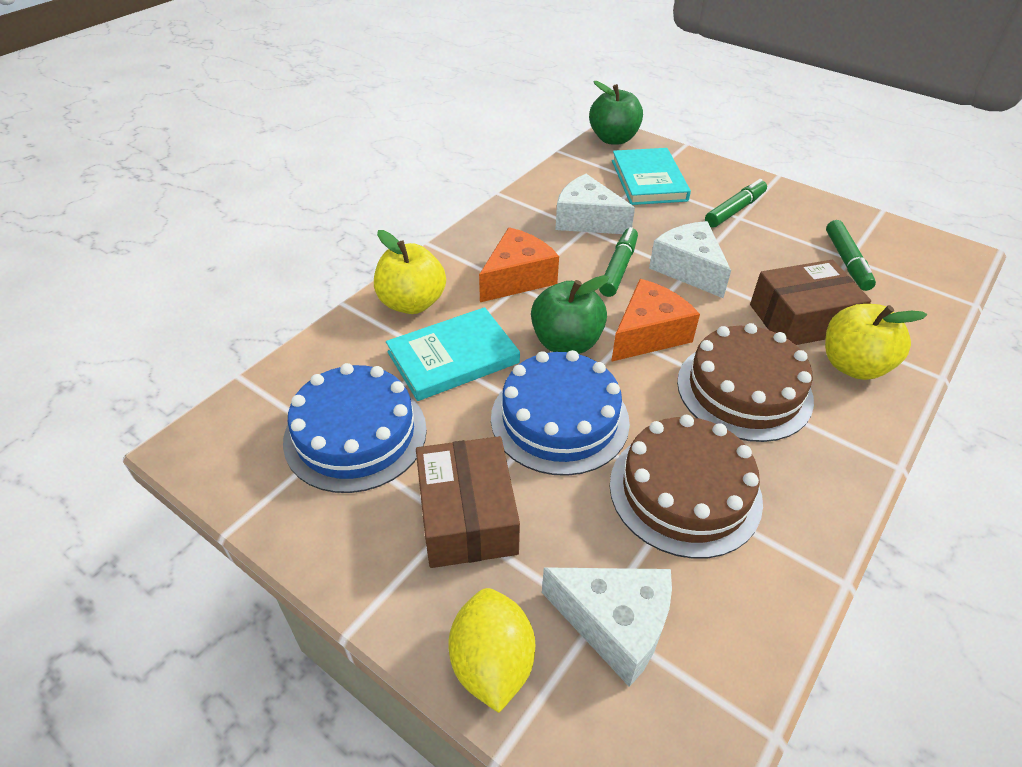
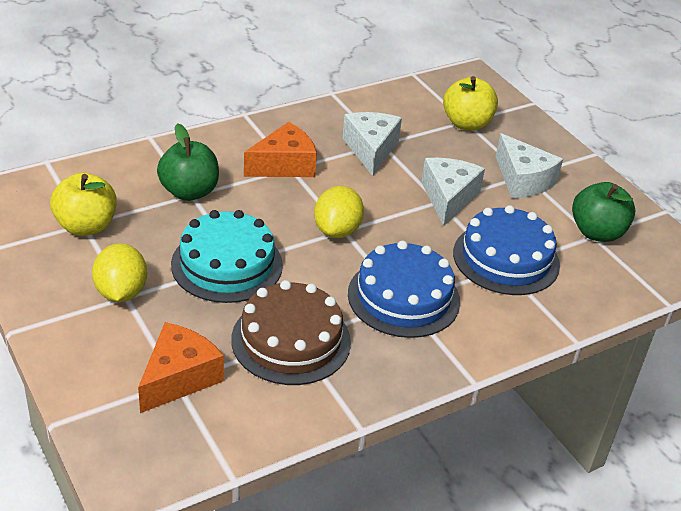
brown box: [416,436,520,568] [750,260,871,345] = 2 -> none = 0
brown cake: [610,415,763,559] [677,323,814,442] = 2 -> [231,280,351,385] = 1
green marker: [599,227,638,297] [705,179,767,228] [826,220,876,291] = 3 -> none = 0
turquoise book: [386,307,520,401] [612,148,691,205] = 2 -> none = 0
turquoise cake: none = 0 -> [171,210,283,303] = 1
yellow lemon: [448,588,535,713] = 1 -> [92,243,147,302] [314,186,364,238] = 2

